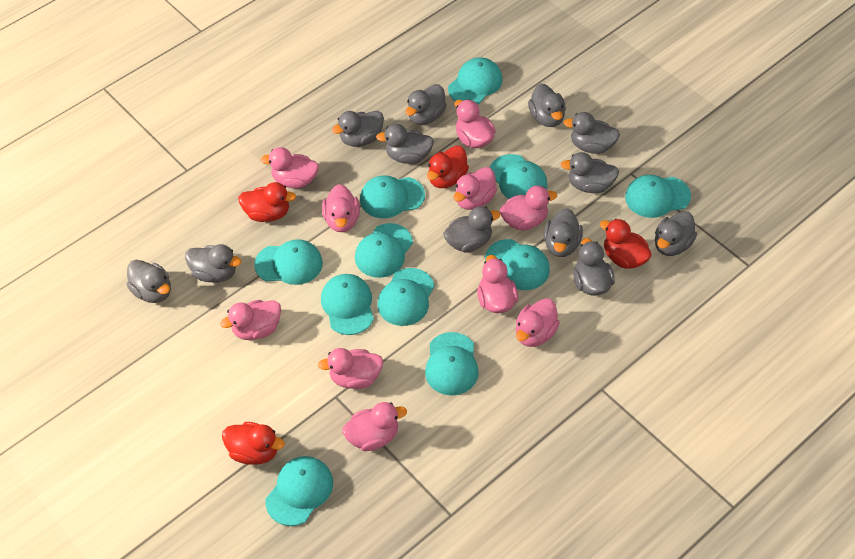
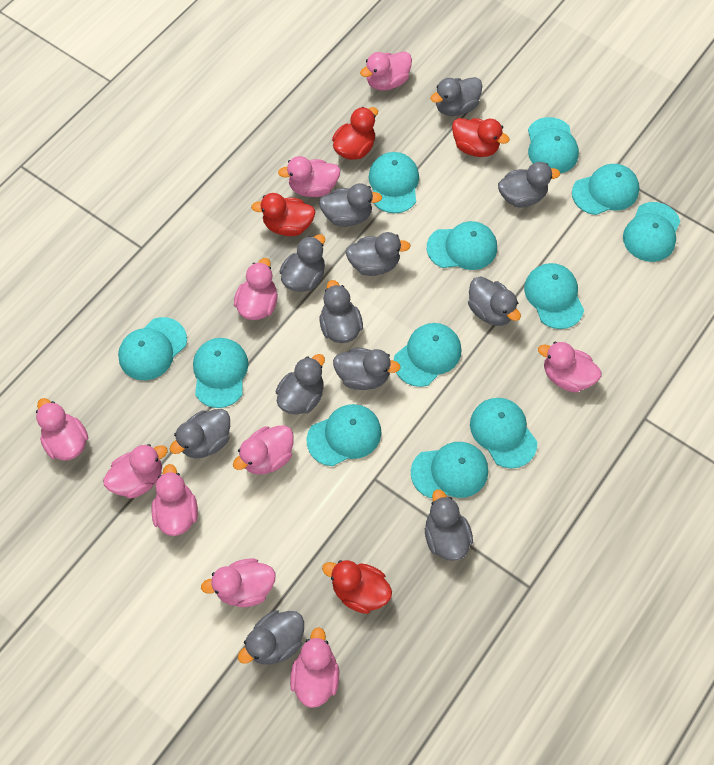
turquoise cap: [254,239,323,285] [266,456,333,526] [321,274,374,335] [355,223,413,278] [360,175,425,218] [378,268,435,326] [425,332,479,396] [448,57,502,104] [485,239,550,290] [490,154,547,199] [625,175,691,218] = 11 -> [118,317,187,380] [193,338,248,408] [307,404,381,466] [368,152,419,213] [394,323,461,387] [411,442,488,498] [427,221,497,270] [470,398,537,468] [524,263,584,329] [528,117,579,173] [572,164,640,215] [623,202,681,262] = 12

